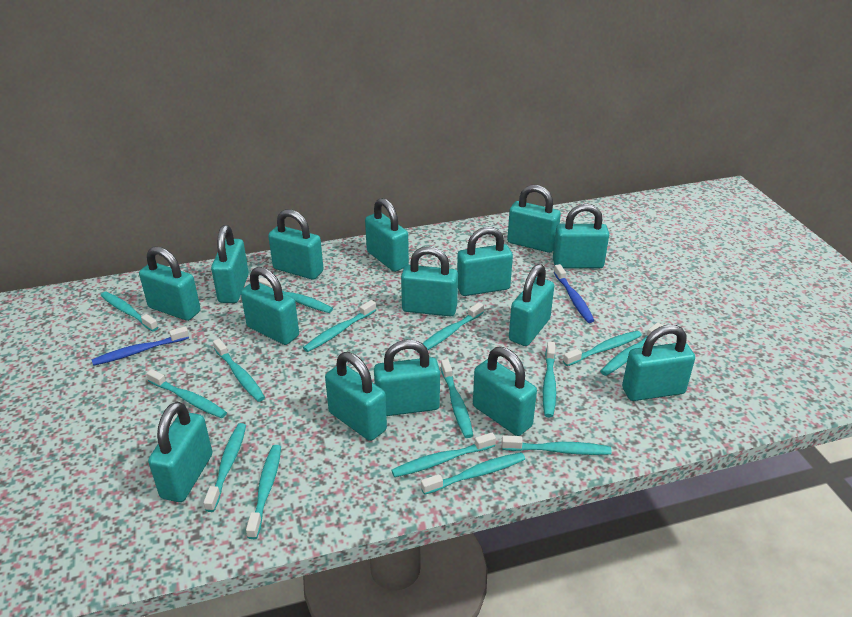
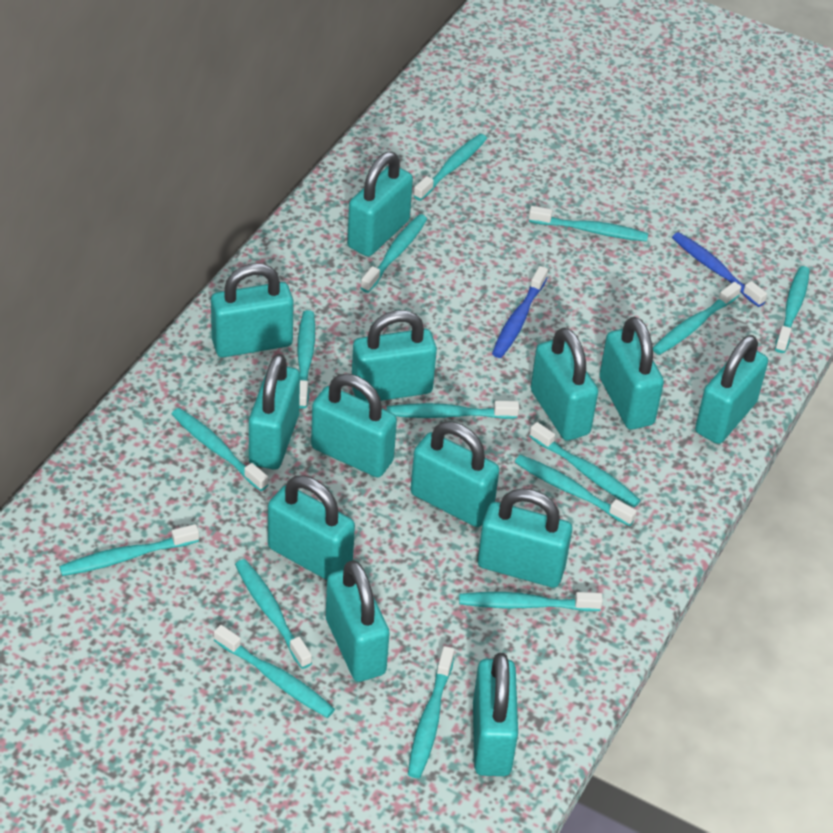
turquoise padlock: [139,246,201,321] [148,402,213,502] [211,225,249,303] [241,267,299,345] [268,209,324,280] [325,352,387,441] [365,198,409,272] [374,340,440,416] [401,246,458,316] [457,227,513,296] [473,347,537,436] [507,185,561,253] [509,264,554,346] [553,204,609,268] [622,325,695,401] = 15 -> [211,263,294,357] [249,354,300,470] [268,476,355,580] [311,374,397,477] [326,560,390,682] [347,152,413,257] [352,310,437,402] [411,422,499,527] [473,653,518,776] [478,488,572,588] [531,328,598,441] [599,317,664,429] [695,335,768,444] = 13

